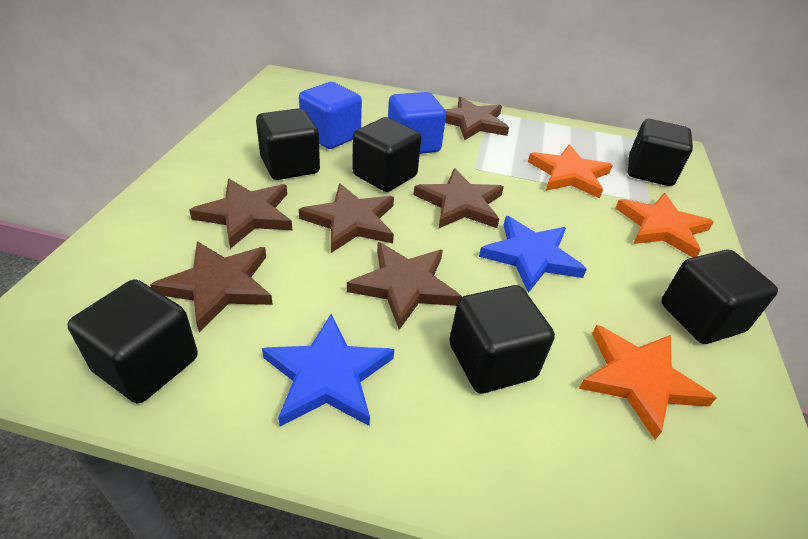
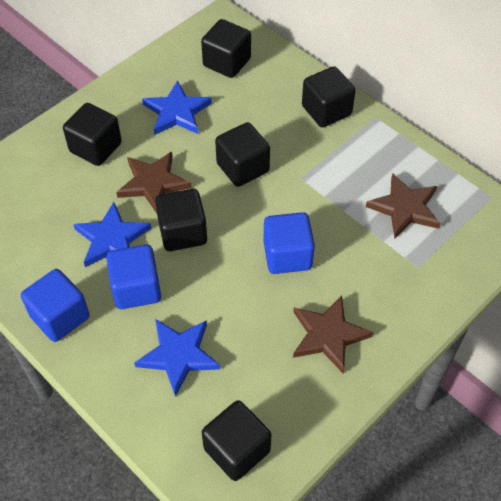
blue cube: [299,82,362,149] [388,92,446,154] = 2 -> [21,269,90,342] [106,244,161,309] [263,212,315,274] = 3
blue star: [262,314,394,426] [479,216,587,293] = 2 -> [73,202,151,267] [134,319,220,397] [142,80,212,135] = 3
brown star: [150,241,273,332] [189,179,292,249] [299,183,394,253] [347,242,462,330] [414,168,504,228] [445,97,509,140] = 6 -> [116,152,191,213] [293,296,373,373] [366,173,441,238] = 3
orange star: [528,144,613,199] [579,325,717,440] [615,193,714,258] = 3 -> none = 0

